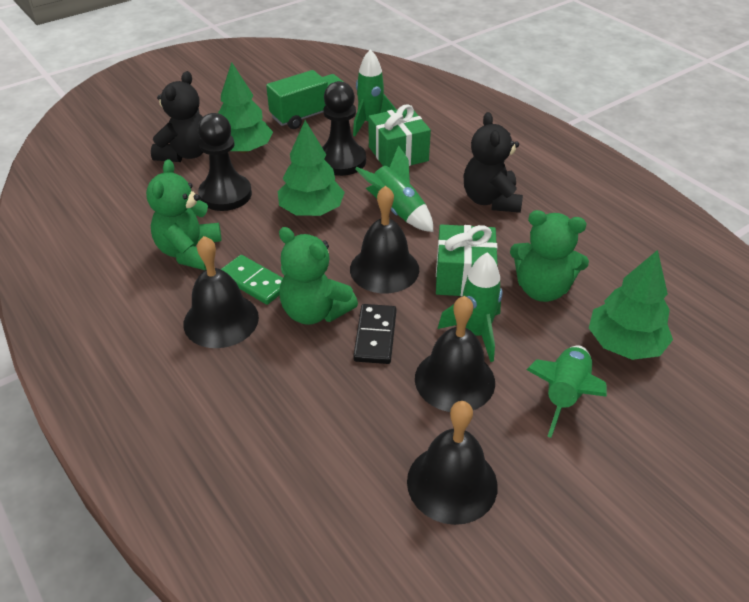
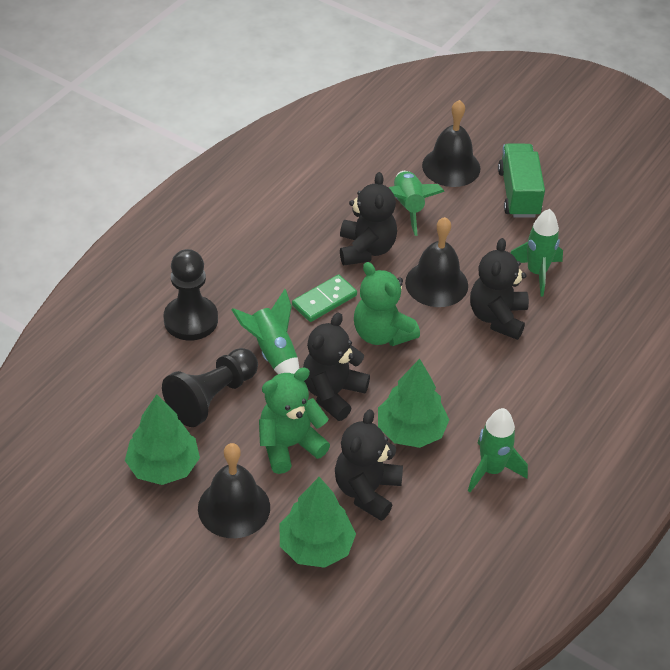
black bell: [184,236,259,348] [350,186,419,293] [407,401,498,525] [415,296,495,412] = 4 -> [198,443,270,538] [405,217,468,307] [422,100,480,187] = 3
black domino: [353,304,396,364] = 1 -> none = 0
black teddy bear: [151,71,203,162] [464,112,523,213] = 2 -> [303,312,370,421] [335,409,403,521] [340,172,397,265] [470,238,529,340] = 4
green gift: [369,104,431,167] [436,225,498,297] = 2 -> none = 0
green teddy bear: [146,159,222,270] [279,227,358,325] [510,210,589,302] = 3 -> [259,367,330,474] [354,262,420,346] = 2

